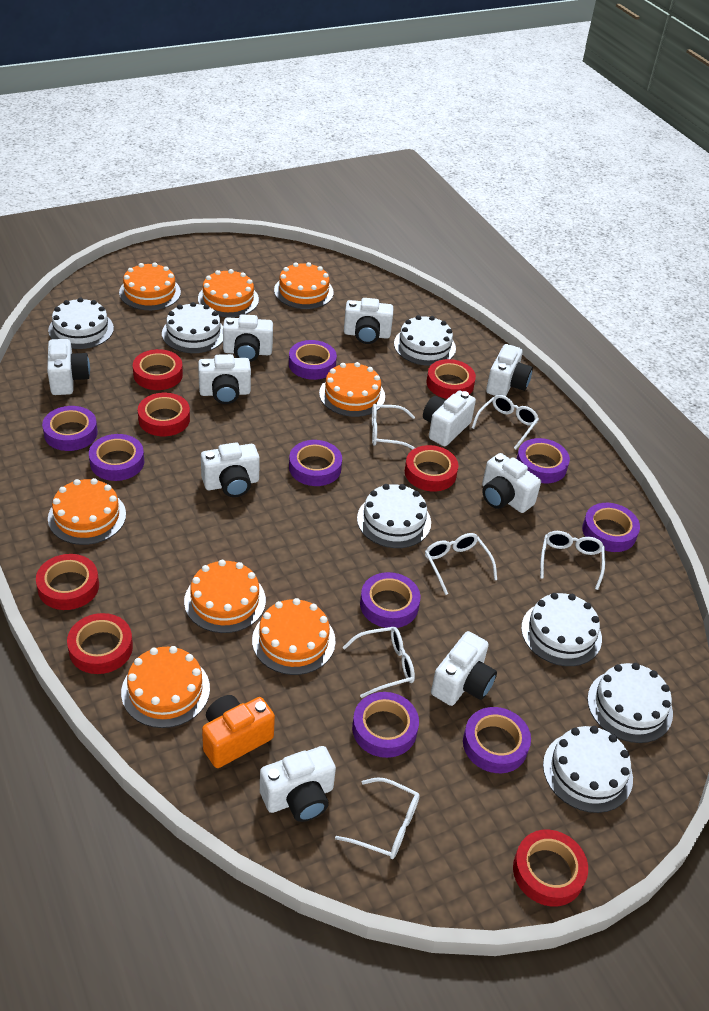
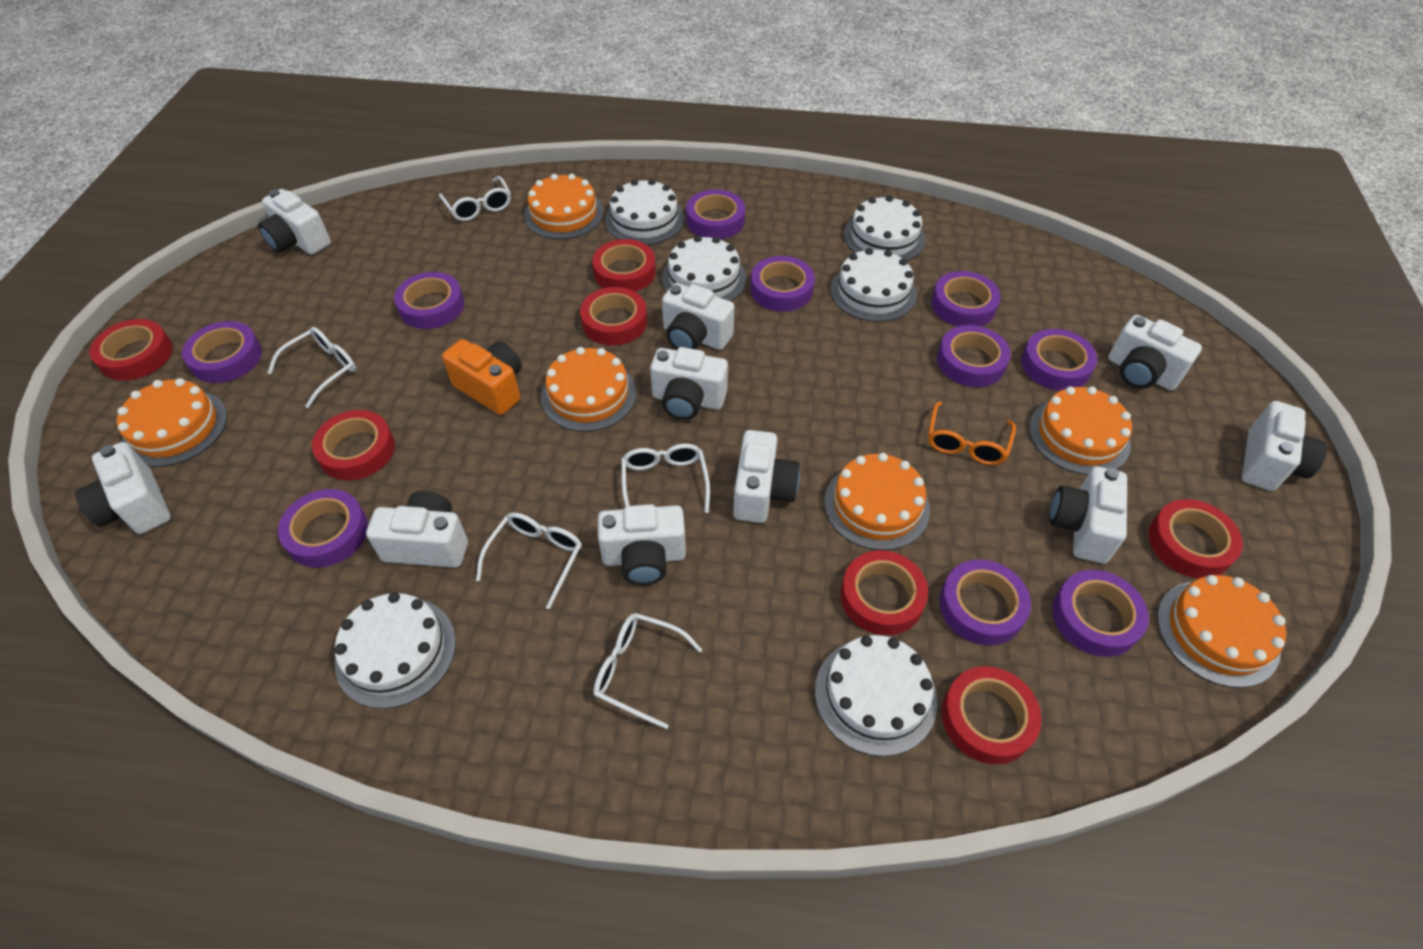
orange cake: [48,478,126,545] [119,262,181,310] [121,646,210,728] [184,560,266,633] [198,269,259,317] [252,598,336,675] [274,262,334,309] [319,362,385,417] = 8 -> [117,378,227,467] [524,173,604,239] [541,347,636,432] [824,453,930,550] [1029,386,1132,475] [1157,575,1286,688] = 6
orange glasses: none = 0 -> [928,402,1016,465] = 1
purple tape: [42,406,98,451] [89,434,144,481] [289,340,337,380] [289,440,342,486] [352,692,419,758] [360,572,420,628] [463,707,531,773] [517,438,570,483] [582,503,640,552] = 9 -> [182,321,262,383] [278,489,368,568] [394,272,464,329] [686,190,745,239] [750,256,815,312] [931,271,1001,327] [937,325,1011,387] [939,559,1031,646] [1021,329,1097,391] [1052,570,1149,657] = 10
white cake: [48,297,114,349] [162,302,223,353] [357,484,431,548] [394,315,456,366] [521,593,602,666] [543,726,633,813] [587,663,673,743] = 7 -> [335,592,456,709] [605,179,684,245] [662,235,746,301] [815,635,937,757] [831,248,917,322] [844,195,925,261] = 6
white glasses: [335,777,420,859] [342,627,415,698] [372,404,415,450] [425,533,497,595] [472,395,539,450] [540,531,605,590] = 6 -> [268,327,356,408] [439,176,511,221] [476,512,582,609] [593,613,702,729] [621,444,710,513] = 5

